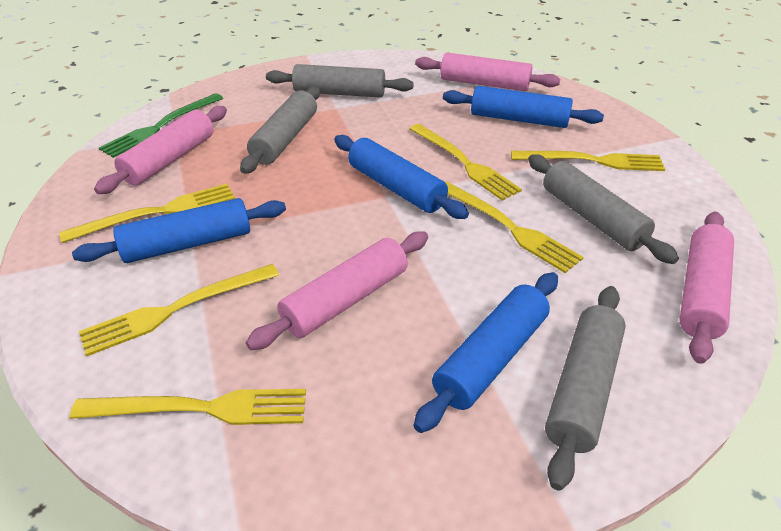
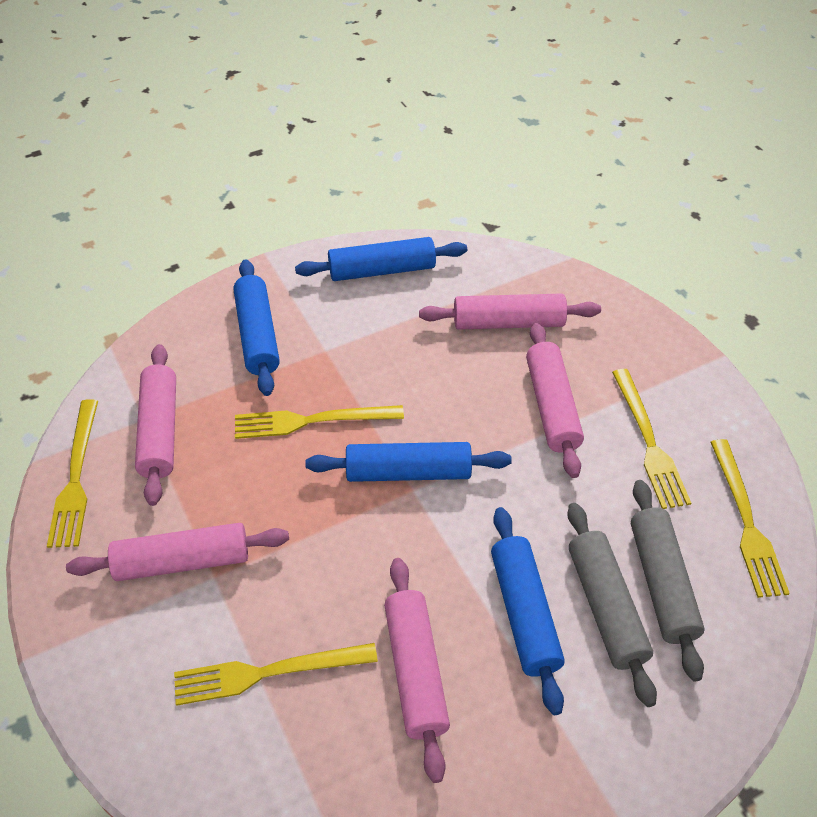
green fork: [99,93,223,158] = 1 -> none = 0
grey rolling pin: [240,86,320,174] [266,64,414,98] [528,154,679,264] [545,286,626,490] = 4 -> [567,503,657,707] [631,480,705,681] = 2
pink rolling pin: [94,106,227,194] [246,231,428,350] [415,53,560,91] [680,212,734,364] = 4 -> [66,523,289,581] [135,344,176,506] [384,558,450,783] [419,294,601,330] [526,323,584,478] = 5
yellow fork: [59,184,235,243] [70,389,306,425] [79,264,279,357] [410,124,522,201] [445,182,584,273] [511,151,666,171] = 6 -> [47,399,98,548] [174,643,378,706] [235,405,404,439] [612,369,691,509] [711,439,790,598] = 5

